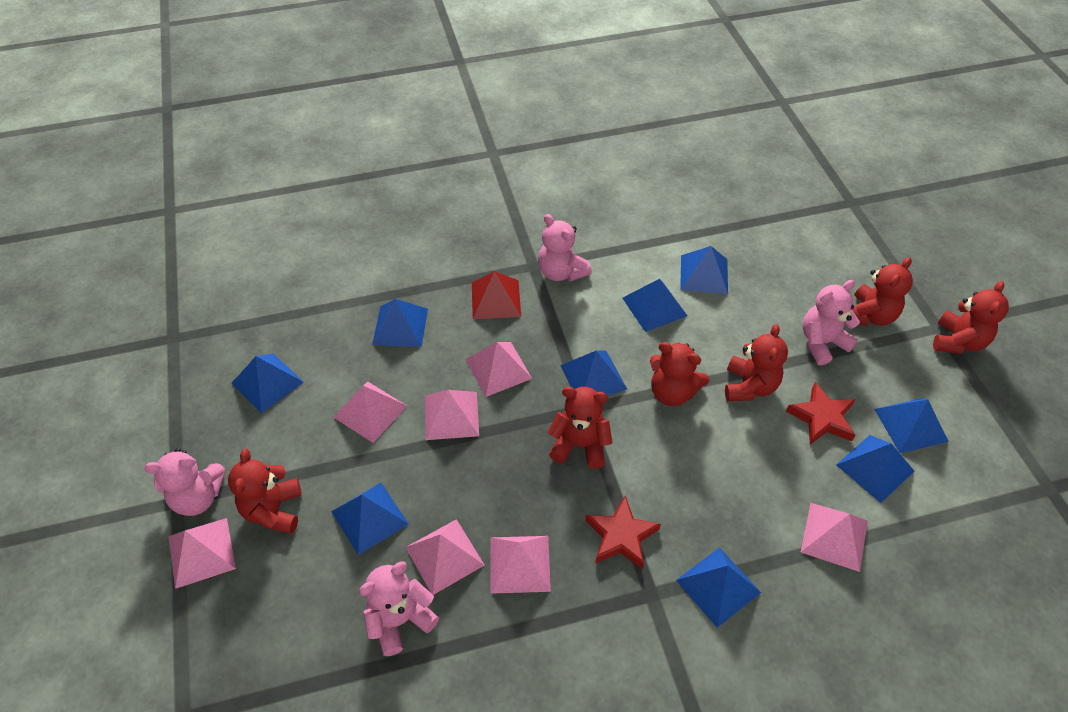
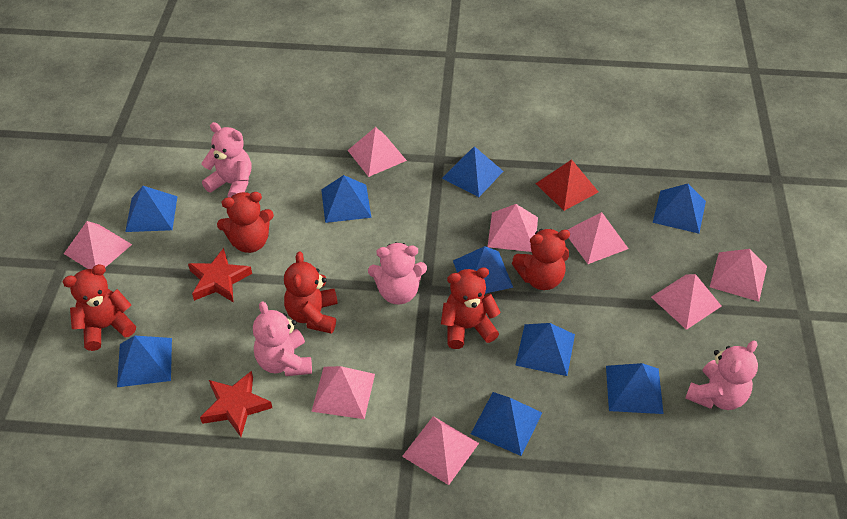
pink pyramid: [168,518,236,589] [333,382,407,443] [405,519,485,595] [425,390,479,440] [465,342,532,397] [490,536,551,594] [801,503,868,572] = 7 -> [64,221,132,269] [311,366,375,419] [347,127,407,177] [402,416,479,485] [488,204,538,252] [568,212,629,264] [651,274,721,330] [710,249,767,302] = 8
red teddy bear: [228,449,302,534] [547,387,613,469] [650,342,709,406] [725,324,788,401] [852,257,913,326] [933,281,1009,354] = 6 -> [63,264,136,351] [217,192,274,253] [284,251,338,334] [441,267,501,349] [512,229,570,290] = 5

